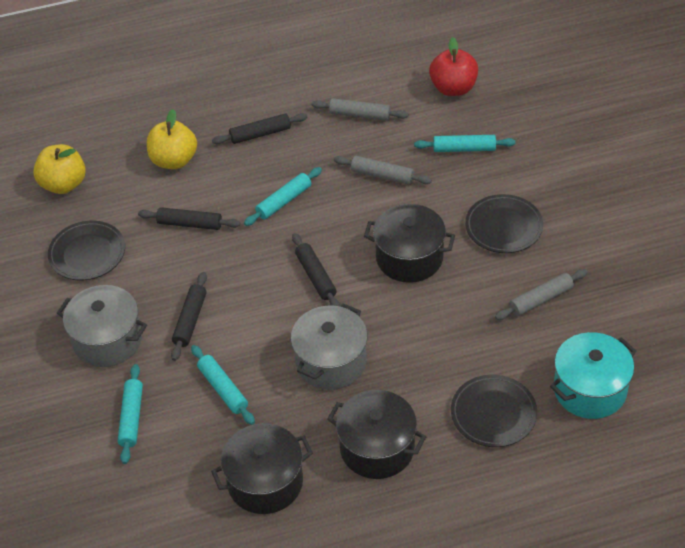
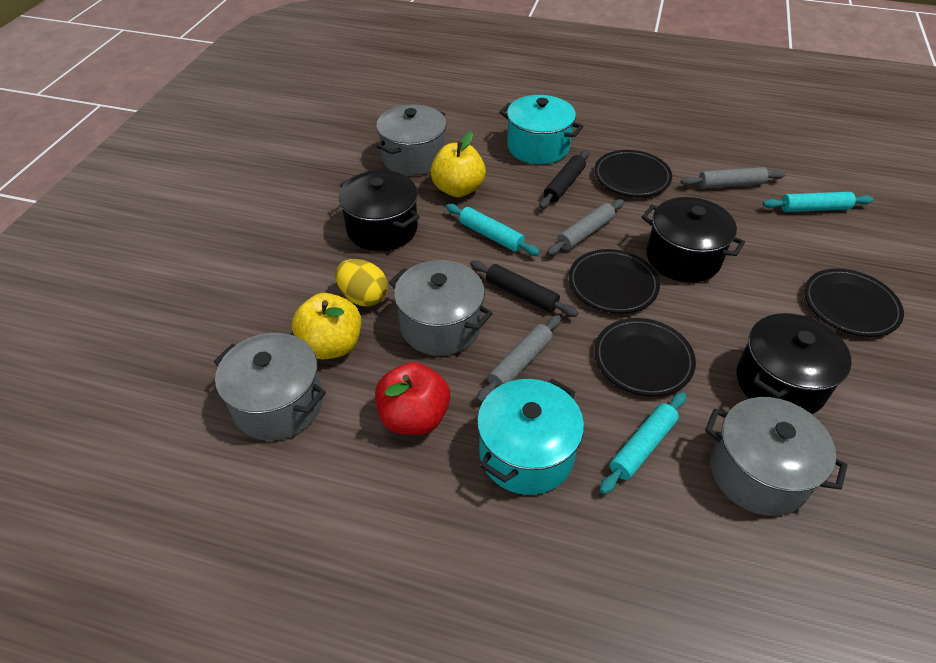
black plate: [48,221,125,280] [451,375,537,447] [465,194,543,253] = 3 -> [569,249,660,314] [594,150,672,197] [594,318,696,396] [804,268,904,337] = 4
black rolling pin: [138,207,240,230] [171,272,207,361] [212,113,307,144] [292,233,340,306] = 4 -> [470,260,578,317] [539,150,589,209] = 2
grey pot: [57,285,147,367] [291,303,368,390] = 2 -> [214,333,326,441] [376,105,447,176] [389,260,493,356] [705,397,847,516] = 4
turquoise pot: [550,332,636,419] = 1 -> [477,379,584,495] [499,95,584,164] = 2
turquoise rolling pin: [118,364,143,464] [191,345,255,425] [244,167,322,226] [414,135,515,152] = 4 -> [446,204,540,256] [599,392,686,494] [763,192,873,212] = 3
yellow egg: none = 0 -> [335,259,388,306] = 1

